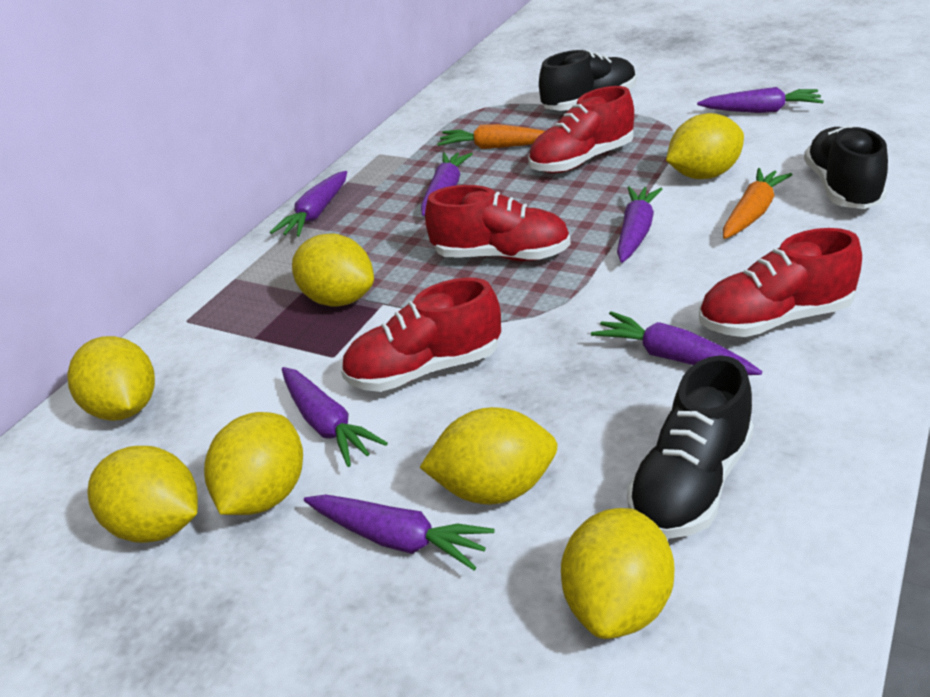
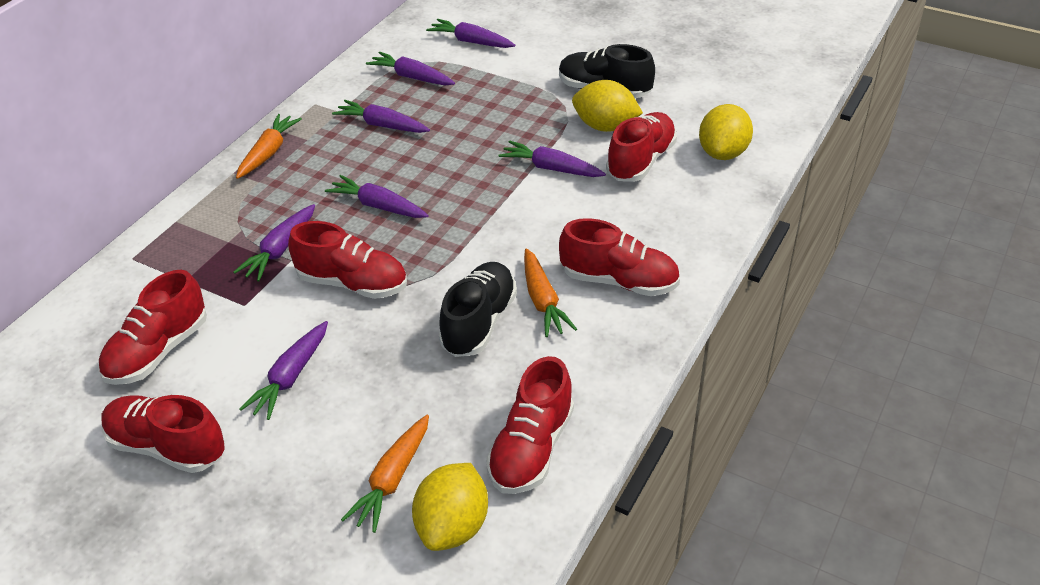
black shoe: [539,50,636,111] [627,355,754,539] [804,126,888,209] = 3 -> [439,262,517,357] [559,44,655,98] = 2
orange carrot: [437,124,545,149] [723,168,792,239] = 2 -> [236,114,302,179] [341,415,429,533] [524,248,577,337] = 3
red shoe: [341,277,501,392] [425,185,571,261] [528,86,634,173] [699,228,862,337] = 4 -> [98,270,207,385] [102,395,225,473] [288,221,407,299] [486,356,574,494] [559,218,680,296] [606,112,677,182] = 6
yellow lemon: [67,336,155,421] [87,446,198,543] [204,412,303,515] [292,234,374,307] [419,407,558,505] [561,508,675,639] [666,113,744,179] = 7 -> [412,463,488,551] [572,80,643,132] [699,104,753,160] = 3

